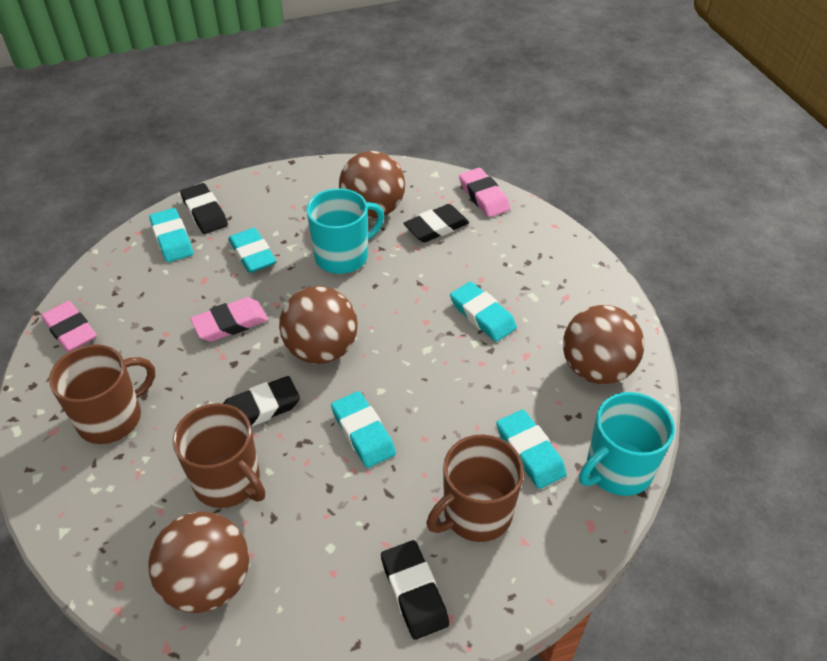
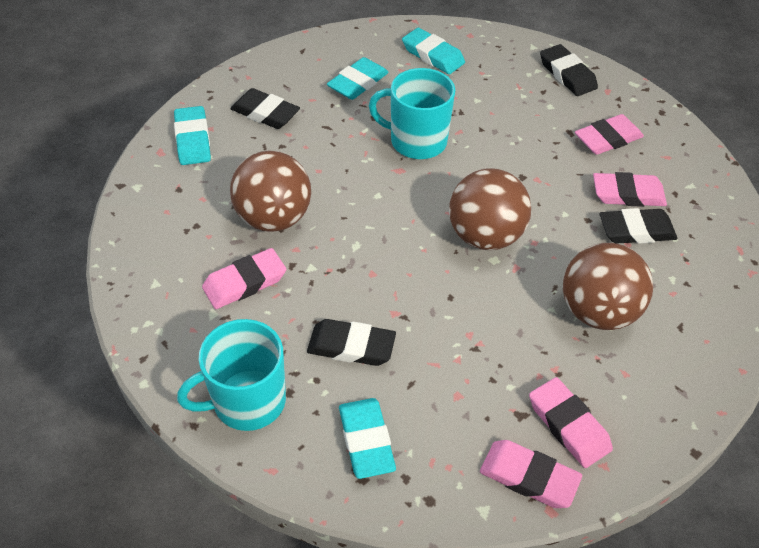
brown ball: [148,512,249,613] [279,286,358,364] [339,151,405,218] [563,305,644,384] = 4 -> [230,151,311,232] [449,168,531,250] [563,243,653,330] = 3
brown mug: [49,345,155,444] [172,403,265,508] [427,434,524,542] = 3 -> none = 0
pink eraser: [41,301,97,352] [190,297,268,342] [459,168,510,217] = 3 -> [202,248,286,309] [480,440,582,508] [529,377,613,468] [575,114,644,155] [593,172,667,207] = 5
turquoise eraser: [149,208,193,262] [228,228,276,273] [331,391,396,468] [450,281,517,342] [496,410,567,489] = 5 -> [174,106,211,165] [327,57,389,100] [339,398,396,479] [402,28,465,74] = 4

